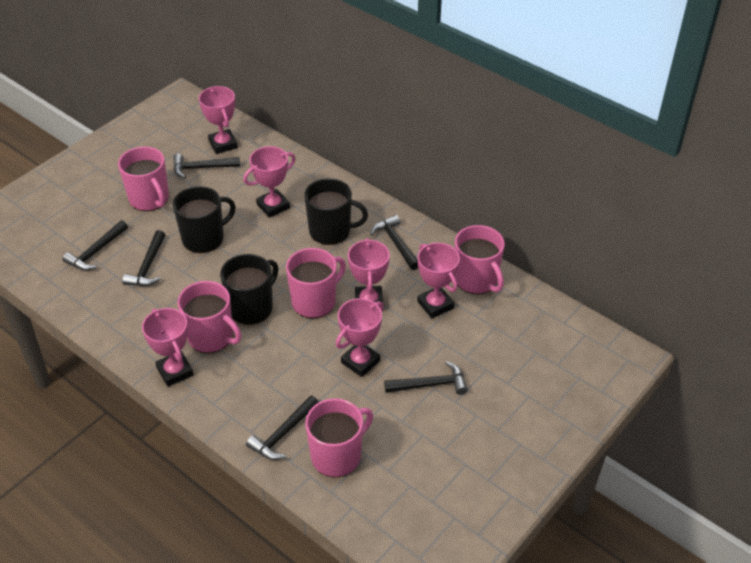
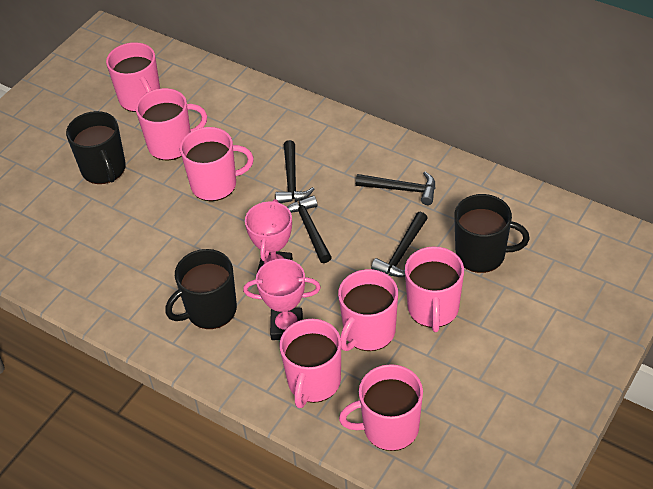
black hammer: [62,220,128,271] [122,230,165,286] [173,154,240,179] [246,396,319,460] [370,215,418,270] [384,361,468,395] = 6 -> [275,140,314,203] [287,195,332,263] [356,171,435,205] [371,212,428,277] = 4
pink mug: [118,147,169,211] [177,281,241,353] [286,248,346,318] [305,398,373,477] [455,225,505,294] = 5 -> [106,42,160,112] [136,88,207,160] [180,127,254,201] [280,319,341,408] [338,269,398,351] [339,364,423,451] [405,246,464,332] = 7
pink trophy: [142,308,194,387] [199,86,238,154] [243,146,296,218] [336,298,384,377] [348,238,390,307] [417,243,460,318] = 6 -> [243,259,321,340] [245,199,293,272] = 2

